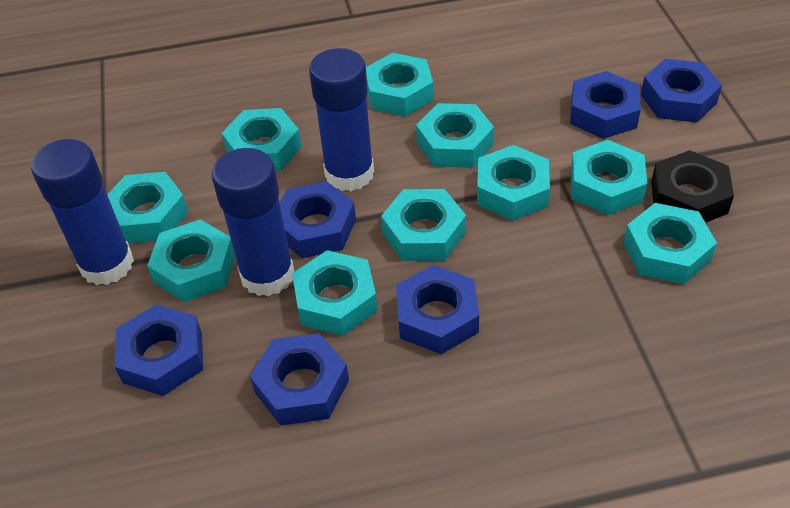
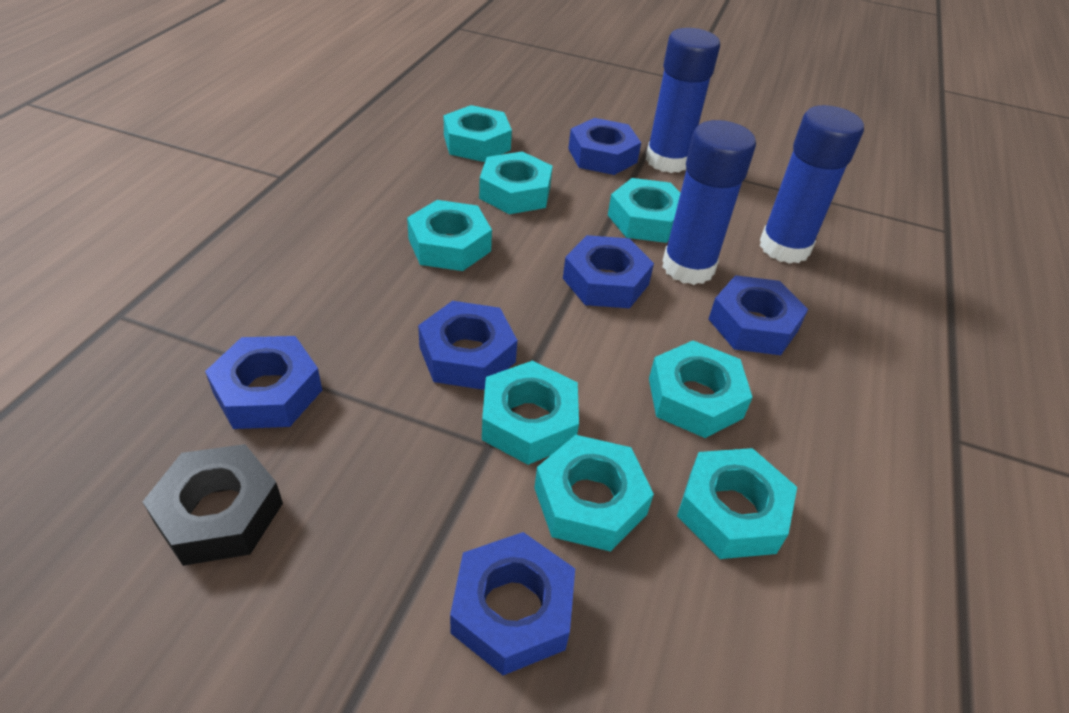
turquoise nut: [108,172,188,243] [147,219,235,302] [222,108,302,171] [292,250,378,336] [366,53,434,116] [381,189,466,261] [416,103,494,168] [477,145,550,221] [570,140,647,215] [624,203,717,284] = 10 -> [407,200,492,271] [444,105,512,162] [479,151,553,214] [482,361,579,465] [534,435,654,552] [608,178,680,243] [649,341,753,438] [677,448,797,559] = 8

